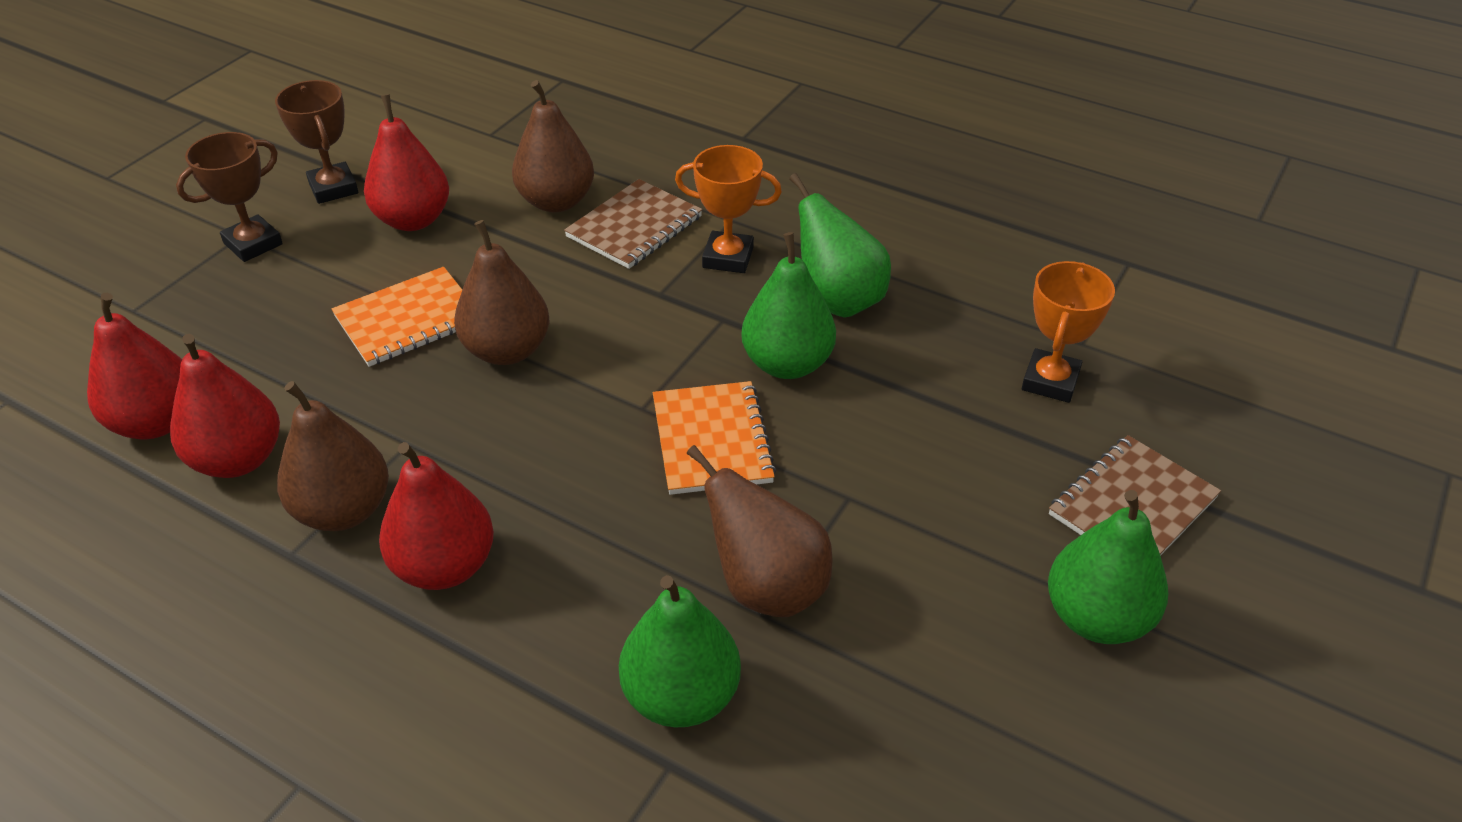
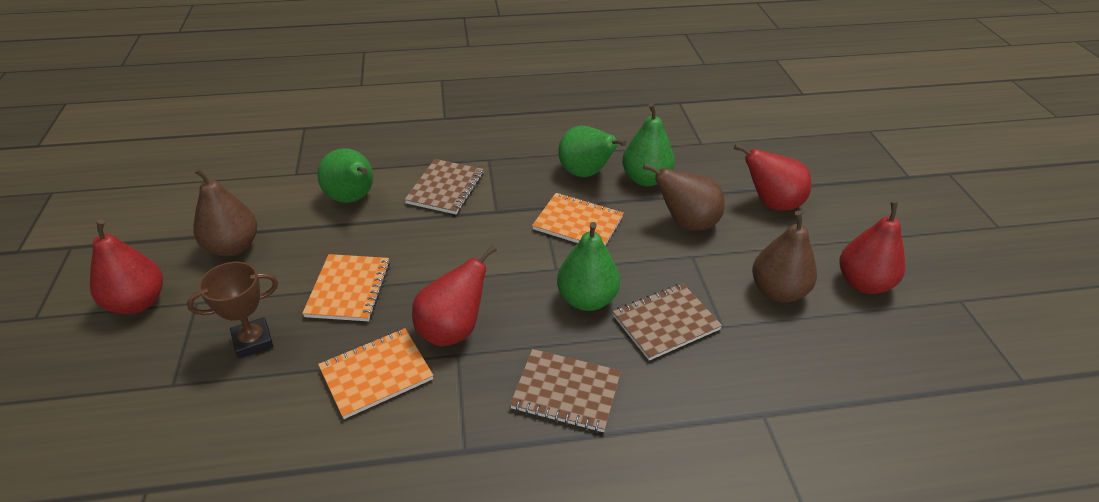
brown notebook: [564,179,703,269] [1049,435,1221,556] = 2 -> [404,159,484,214] [510,349,621,432] [612,283,722,361] = 3
brown pear: [277,381,389,531] [454,220,549,365] [512,80,594,212] [687,445,832,617] = 4 -> [193,167,257,256] [643,163,725,231] [752,211,817,303] = 3
brown trophy: [176,132,283,262] [275,80,358,204] = 2 -> [187,262,278,359] = 1
orange notebook: [332,267,462,367] [653,381,776,495] = 2 -> [302,254,390,321] [318,328,434,419] [532,193,624,246] = 3
orange trophy: [675,145,782,273] [1022,261,1115,403] = 2 -> none = 0

